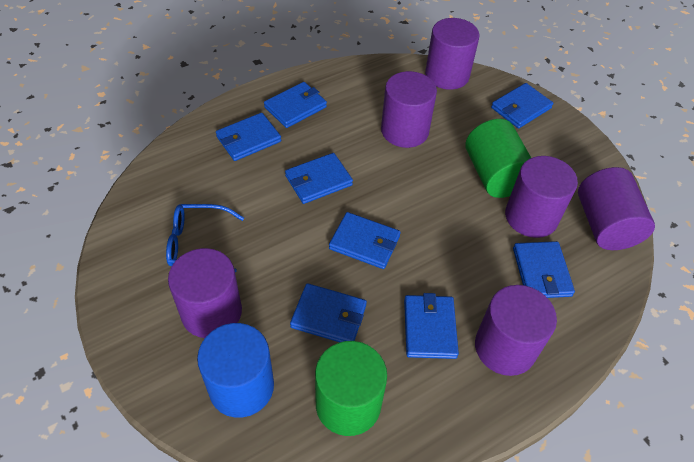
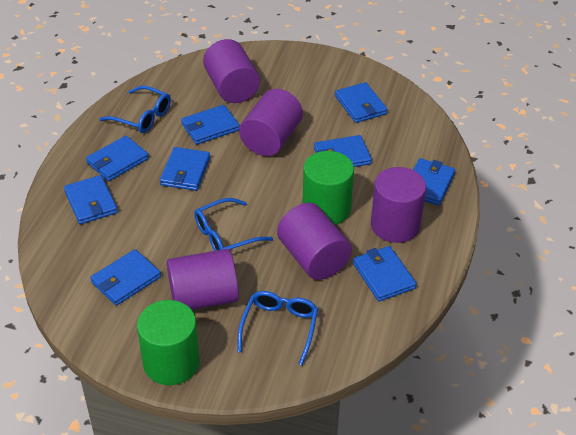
blue cylinder: [197,323,274,418] = 1 -> none = 0
blue glasses: [166,204,244,273] = 1 -> [100,86,171,133] [194,198,273,251] [237,291,318,365] = 3
blue wallet: [216,113,281,161] [264,82,327,128] [285,153,353,204] [290,283,367,342] [329,212,401,269] [404,293,459,359] [491,83,553,128] [513,241,575,298] = 8 -> [64,175,118,224] [86,136,149,181] [90,249,161,306] [160,147,210,191] [181,105,240,144] [314,135,372,167] [335,82,387,123] [353,246,416,301] [413,158,455,206] = 9
purple cylinder: [168,248,242,338] [381,71,437,148] [425,18,480,90] [475,285,557,376] [505,156,578,238] [578,167,655,250] = 6 -> [167,249,239,310] [203,39,260,103] [239,89,303,156] [277,203,352,280] [371,167,426,243] = 5

